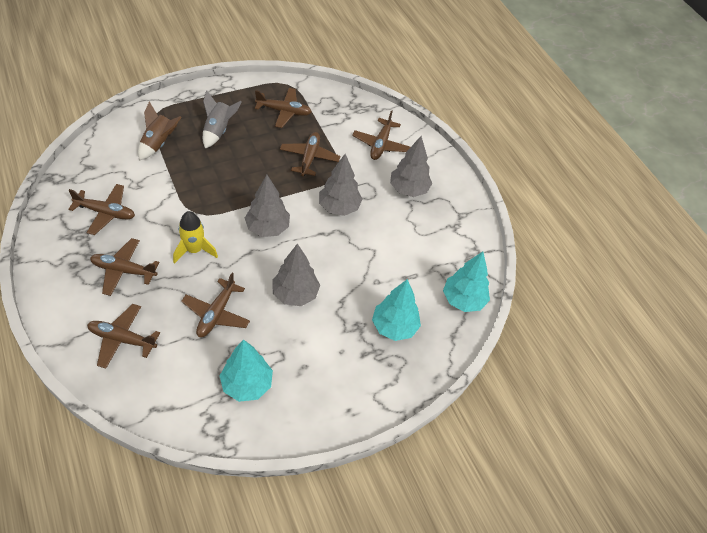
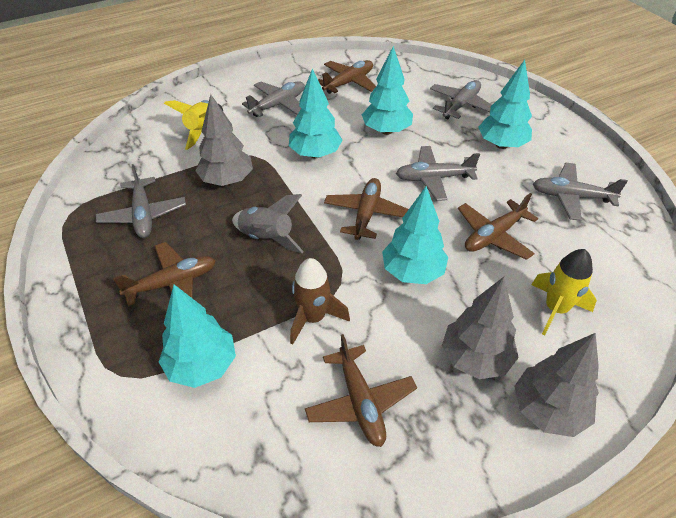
brown plane: [68,184,135,235] [87,304,160,369] [90,238,159,296] [181,273,250,337] [255,88,312,128] [280,132,340,176] [352,110,410,160] = 7 -> [113,242,216,306] [305,334,417,447] [318,60,376,94] [324,178,409,240] [458,193,538,260] = 5
grey plane: none = 0 -> [96,164,186,238] [242,81,305,117] [396,146,480,201] [430,80,492,119] [533,163,628,221] = 5
grey tree: [245,175,290,237] [272,244,320,306] [319,154,363,216] [390,136,432,197] = 4 -> [195,94,253,186] [442,277,519,379] [514,333,599,437] = 3
turquoise tree: [220,339,273,402] [372,279,421,341] [443,251,490,312] = 3 -> [159,285,236,388] [289,68,343,158] [362,46,413,135] [382,186,448,284] [478,60,532,149] = 5
yellow rocket: [173,211,218,264] = 1 -> [164,100,223,150] [531,249,597,335] = 2

